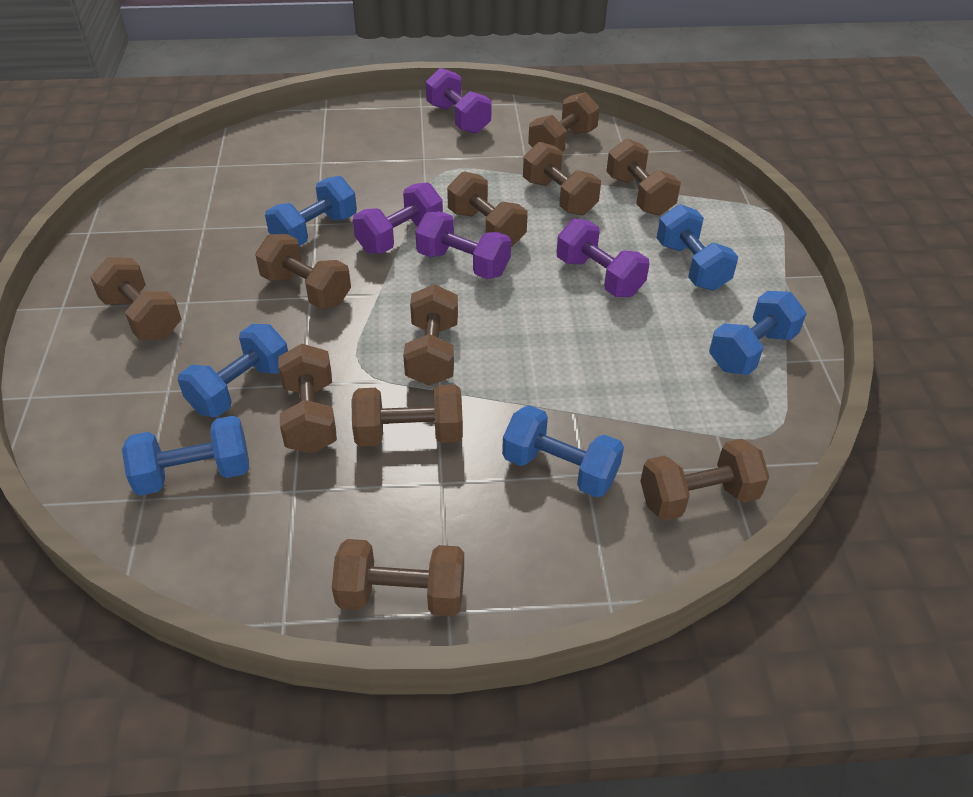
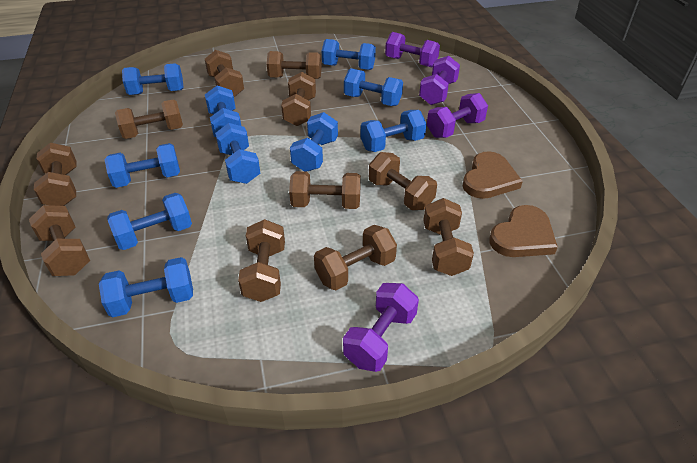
blue dumbbell: [122,416,249,496] [178,324,288,417] [265,176,357,246] [502,405,624,498] [657,204,738,291] [709,291,807,375] = 6 -> [99,257,193,317] [104,143,180,188] [107,193,192,250] [122,63,184,95] [205,86,241,137] [215,123,260,184] [290,112,338,172] [322,39,376,70] [344,68,403,106] [360,110,426,152] = 10
brown heart: none = 0 -> [463,151,523,199] [489,205,558,257] = 2

